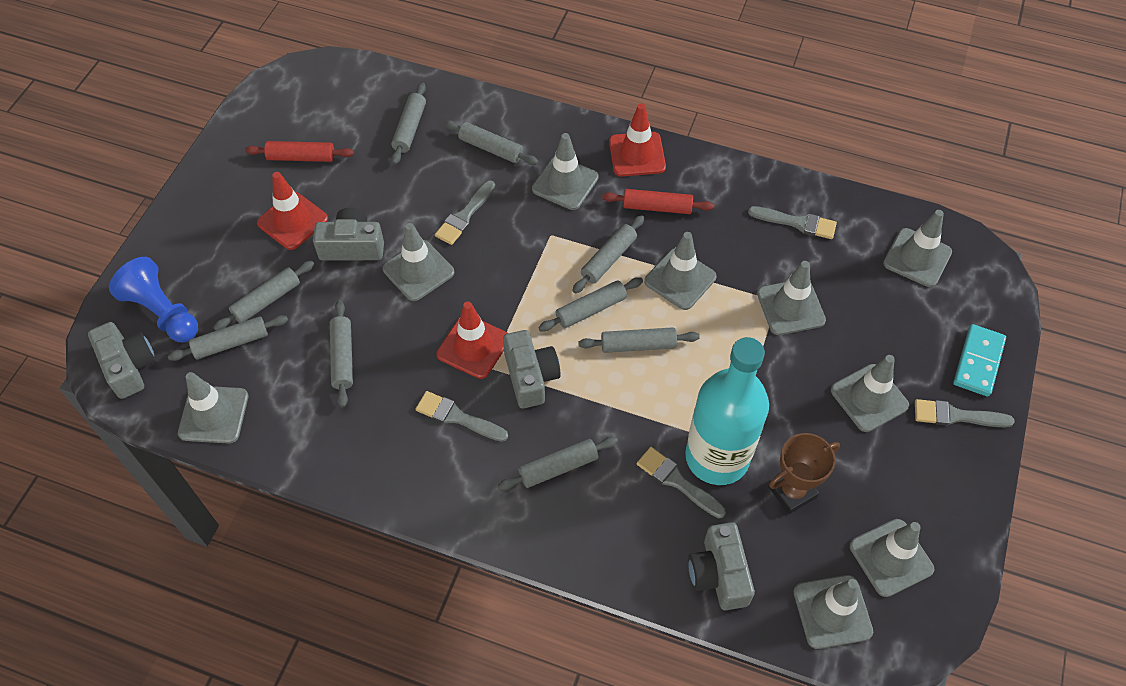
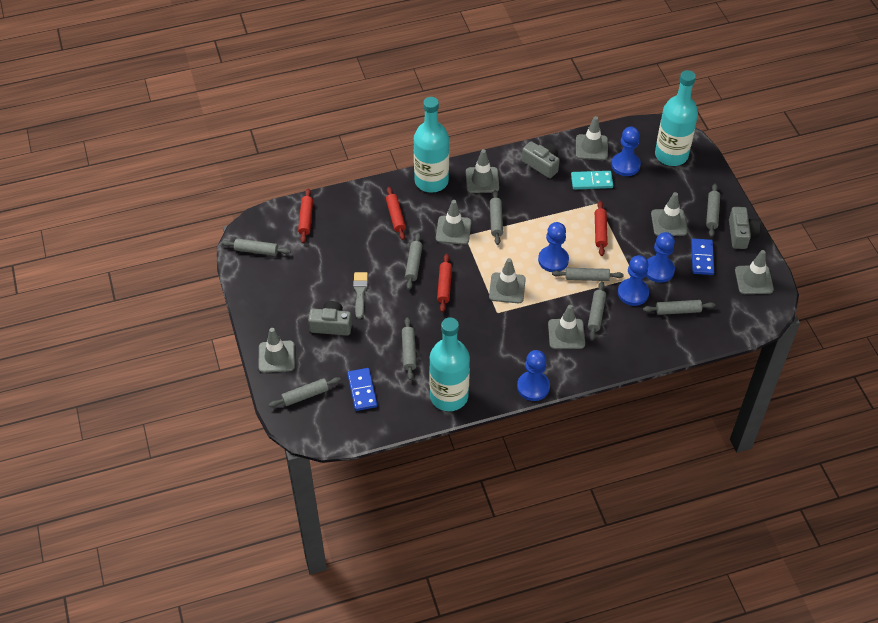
blue domino: none = 0 -> [347,368,377,411] [691,238,714,275] = 2
blue pawn: [109,257,198,343] = 1 -> [517,350,550,401] [538,222,569,272] [611,127,641,176] [618,255,649,306] [646,232,675,283] = 5
brown trophy: [768,433,840,514] = 1 -> none = 0
grey brush: [416,391,508,442] [435,180,495,245] [637,447,726,518] [748,206,837,239] [915,399,1015,427] = 5 -> [353,272,368,319] = 1
grey camera: [88,322,156,399] [313,208,384,261] [503,330,561,408] [688,522,755,610] = 4 -> [308,301,352,336] [522,141,559,178] [729,207,761,249] = 3
grey traffic cone: [178,372,249,444] [382,223,455,301] [532,133,599,210] [644,232,717,310] [757,261,826,335] [794,575,873,649] [831,355,909,432] [850,519,934,597] [883,210,952,287] = 9 -> [259,328,295,373] [436,200,471,245] [466,149,499,193] [489,258,526,303] [548,305,585,349] [576,116,608,160] [651,192,688,236] [735,250,774,294] = 8
red rolling pin: [245,141,354,162] [602,189,714,214] = 2 -> [298,189,313,243] [386,187,406,240] [437,254,452,312] [595,201,608,256] = 4
red traffic cone: [257,172,328,250] [436,301,508,379] [609,104,666,176] = 3 -> none = 0
turquoise bottle: [685,337,769,485] = 1 -> [414,97,449,193] [429,317,470,411] [655,70,698,166] = 3

